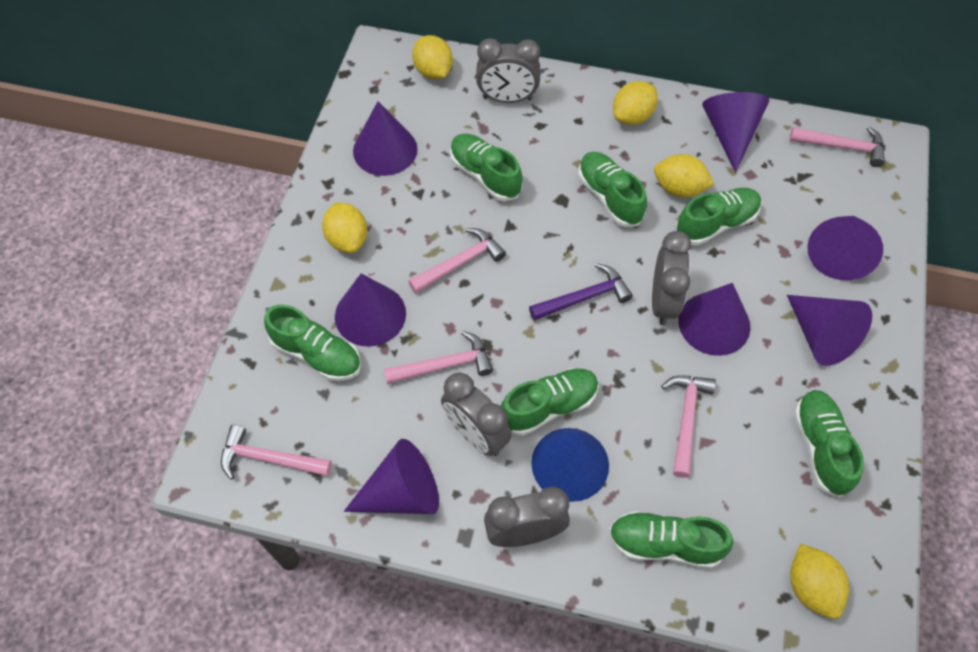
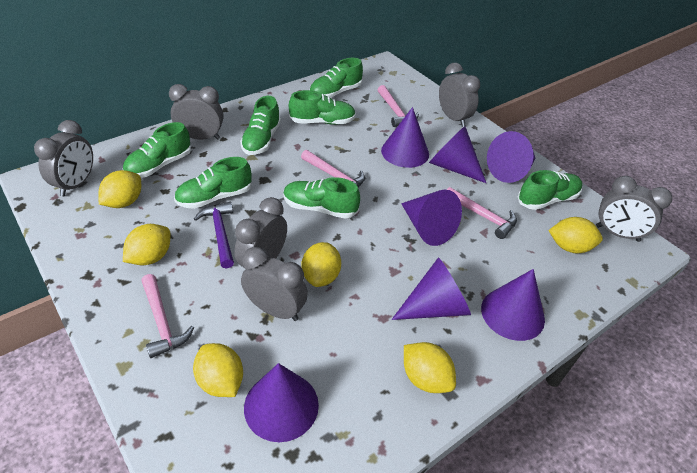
blue cone: [531,428,609,502] = 1 -> none = 0
grey clock: [441,372,512,456] [476,38,540,103] [484,486,570,547] [652,231,691,325] = 4 -> [34,120,93,197] [169,84,223,140] [234,197,287,267] [241,247,308,321] [439,63,480,127] [596,176,672,242] = 6
pink hammer: [221,425,332,480] [384,331,493,384] [408,228,506,293] [661,375,716,478] [790,127,885,167] = 5 -> [141,274,194,358] [301,150,365,187] [378,85,419,127] [447,187,517,239] = 4
yellow lemon: [322,202,367,253] [412,35,453,79] [613,81,658,125] [654,154,715,198] [790,543,849,619] = 5 -> [99,170,141,208] [123,224,170,265] [193,343,243,397] [302,242,341,287] [404,342,456,393] [548,217,603,253] = 6

